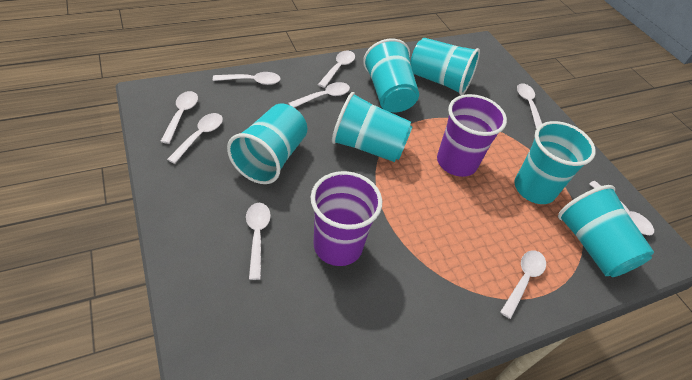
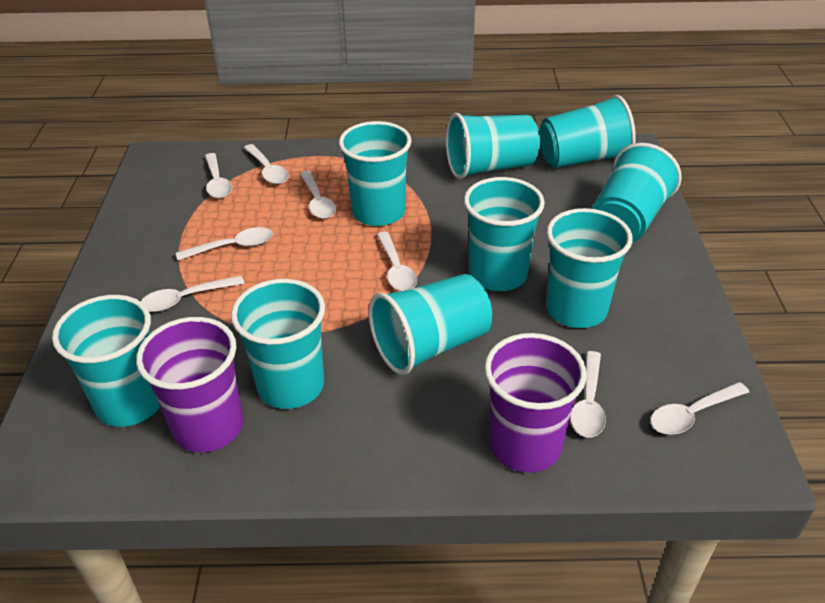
turquoise cup: [227,104,307,184] [332,92,413,162] [363,39,419,113] [410,38,480,95] [514,121,596,204] [558,185,654,277] = 6 -> [52,295,160,427] [231,279,325,409] [339,121,412,226] [369,274,492,375] [446,113,540,179] [464,177,545,291] [539,95,636,168] [546,208,633,328] [592,143,682,242] = 9
white spoon: [160,91,198,144] [167,113,223,164] [213,72,281,85] [246,203,271,280] [288,82,350,107] [318,51,355,88] [500,250,546,319] [517,83,542,129] [589,181,654,235] = 9 -> [141,275,244,312] [176,227,273,261] [205,153,232,198] [244,144,289,184] [300,171,336,219] [377,232,417,291] [570,351,606,437] [650,382,749,435] = 8

